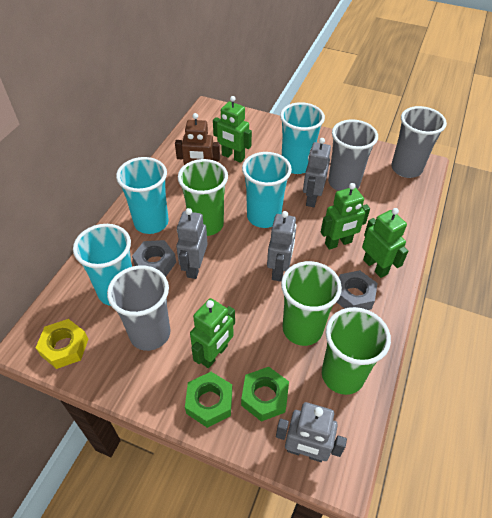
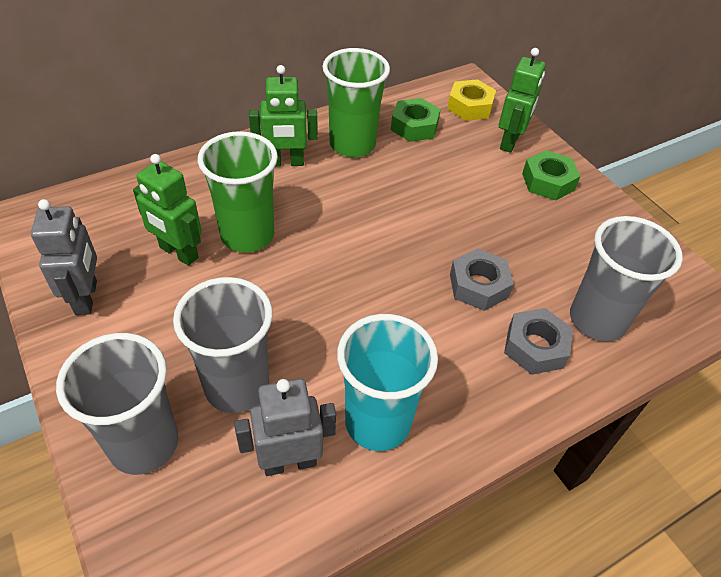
brown robot: [175,113,220,165] = 1 -> none = 0
green cup: [178,159,228,236] [281,261,342,346] [322,307,391,395] = 3 -> [198,131,278,252] [322,48,390,158] = 2
green robot: [190,298,235,368] [213,96,252,163] [321,183,370,250] [362,208,408,278] = 4 -> [133,154,202,266] [249,65,317,167] [499,48,546,153] = 3
grey robot: [176,208,208,279] [267,211,296,282] [276,402,347,462] [303,138,331,207] = 4 -> [31,199,97,315] [234,379,336,476] = 2
turquoise cup: [73,224,132,306] [116,157,169,234] [242,152,292,228] [280,102,325,174] = 4 -> [337,314,438,451] = 1

